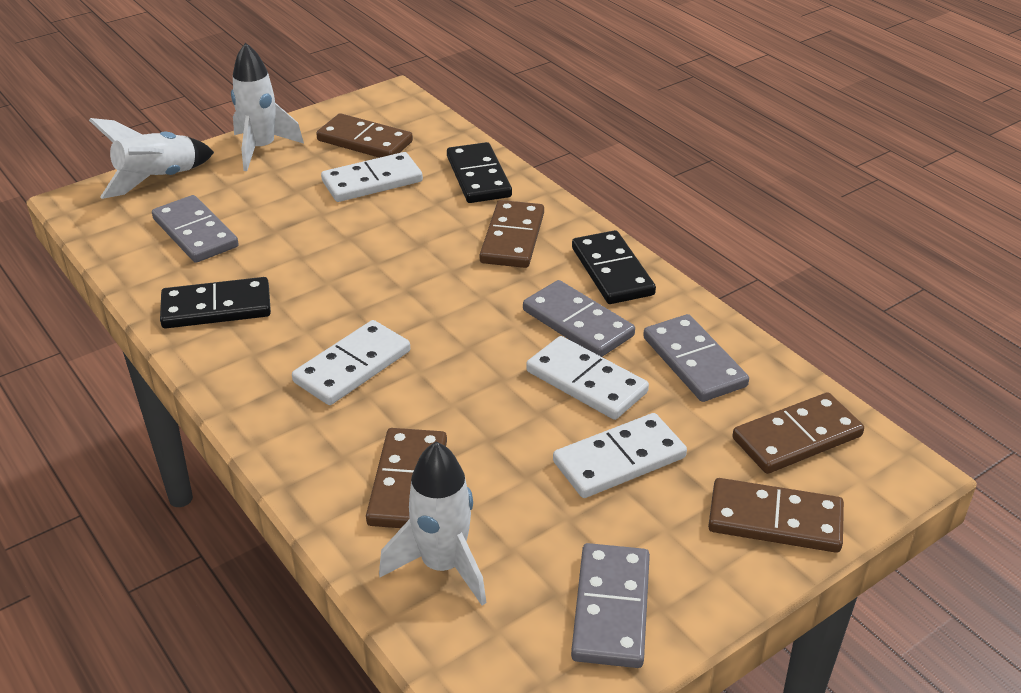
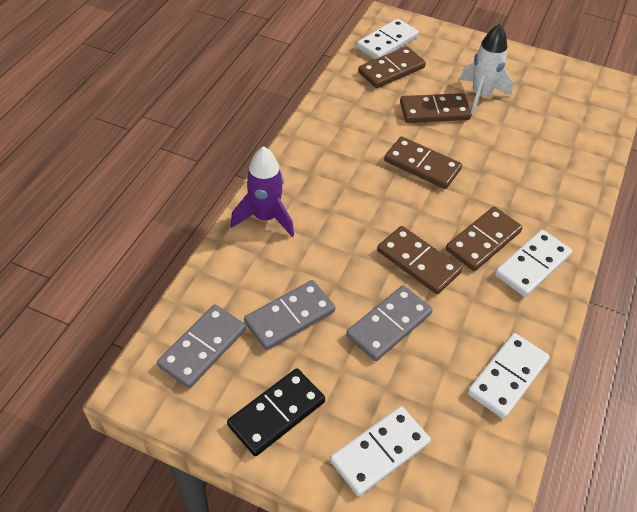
black domino: [160,277,271,328] [447,142,512,203] [572,230,656,304] = 3 -> [227,368,325,456] = 1
grey domino: [152,195,239,263] [523,280,635,357] [571,543,650,668] [643,314,749,402] = 4 -> [157,304,246,388] [244,280,335,350] [346,285,432,361] = 3
purple rocket: none = 0 -> [231,146,294,237] = 1
white rocket: [89,118,214,199] [231,43,304,171] [379,442,486,606] = 3 -> [459,24,513,115] = 1

